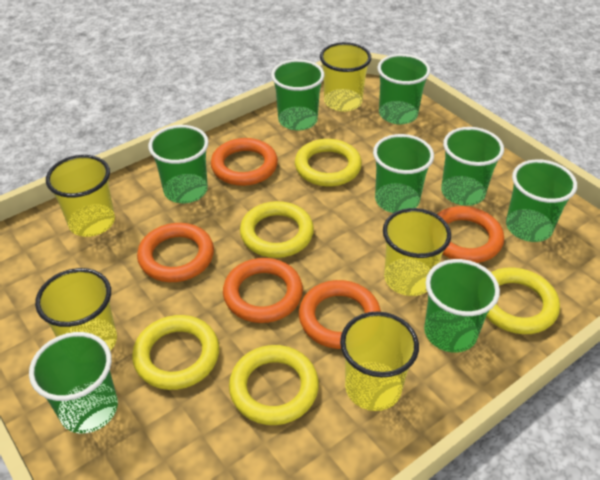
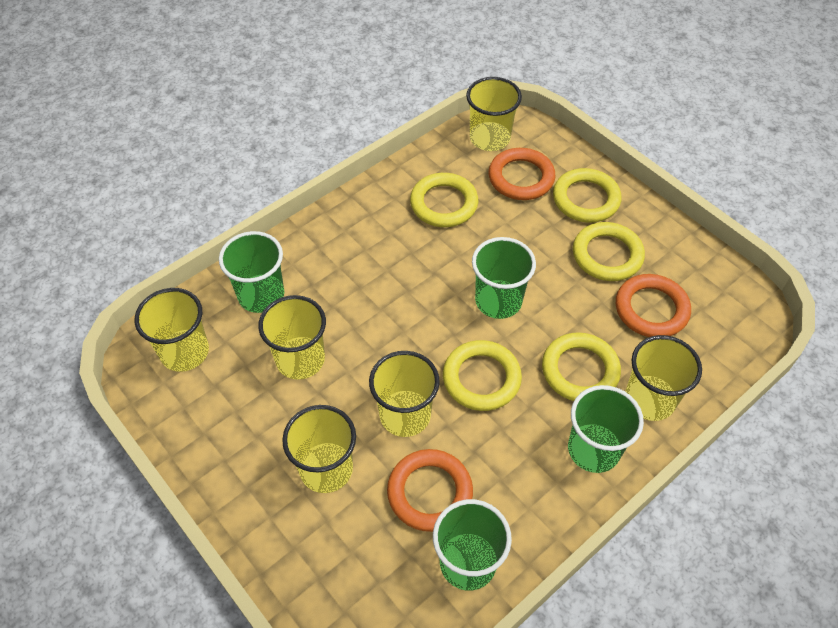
green cup: [29,332,118,434] [148,125,209,203] [271,59,324,131] [373,134,434,213] [377,54,430,124] [424,259,500,353] [441,127,504,206] [506,159,577,242] = 8 -> [219,231,284,313] [433,499,512,591] [472,237,536,319] [568,385,644,473] = 4
orange ring: [137,223,214,282] [211,138,278,186] [223,258,303,323] [299,280,381,349] [437,206,504,263] = 5 -> [387,449,473,532] [489,148,556,200] [616,274,691,337] = 3
yellow cup: [35,268,117,351] [46,155,115,237] [320,42,371,112] [340,311,419,411] [383,208,451,296] = 5 -> [135,288,209,372] [258,295,326,380] [282,405,356,493] [369,351,440,437] [466,77,522,151] [626,335,702,421] = 6

